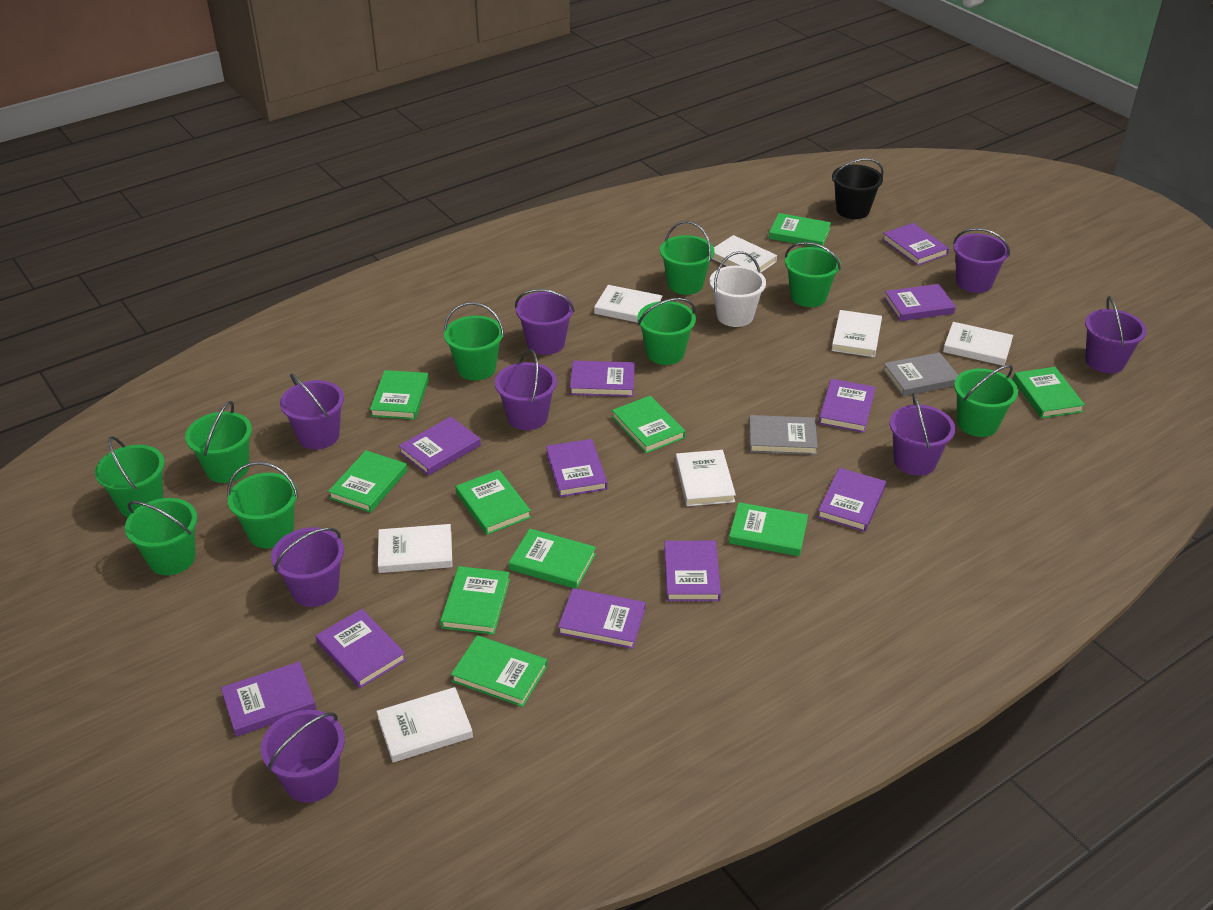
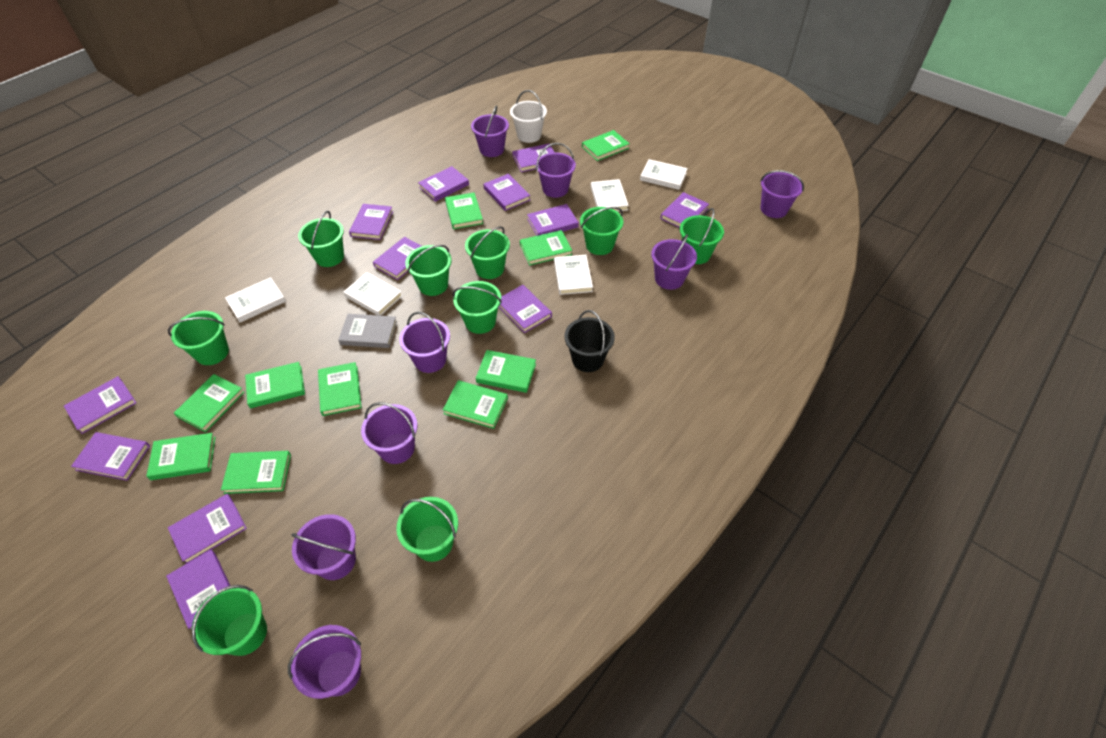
grey book: [749,415,818,455] [883,352,958,396] = 2 -> [338,314,397,348] = 1
purple book: [221,661,316,737] [316,609,406,689] [399,417,481,476] [546,439,607,497] [558,588,646,649] [570,361,635,397] [664,541,721,601] [817,468,886,532] [819,379,875,433] [882,223,949,266] [884,284,956,321] = 11 -> [64,376,136,434] [71,432,150,481] [166,549,230,630] [168,494,247,564] [349,204,393,240] [373,237,422,280] [418,166,469,202] [483,174,530,211] [499,285,552,333] [512,143,554,172] [527,204,579,236] [660,192,709,228] = 12
white book: [376,687,473,762] [378,524,452,573] [594,285,663,323] [675,450,736,506] [712,235,777,272] [831,310,882,357] [943,322,1013,366] = 7 -> [225,277,286,323] [343,272,403,316] [554,255,593,295] [591,179,629,212] [640,159,688,190] = 5

